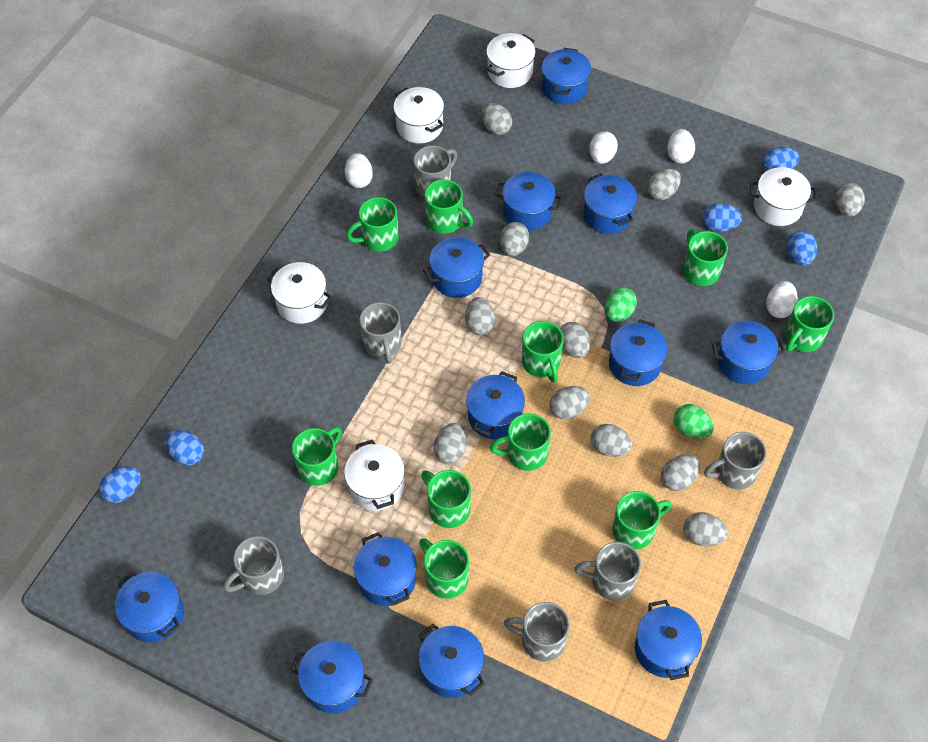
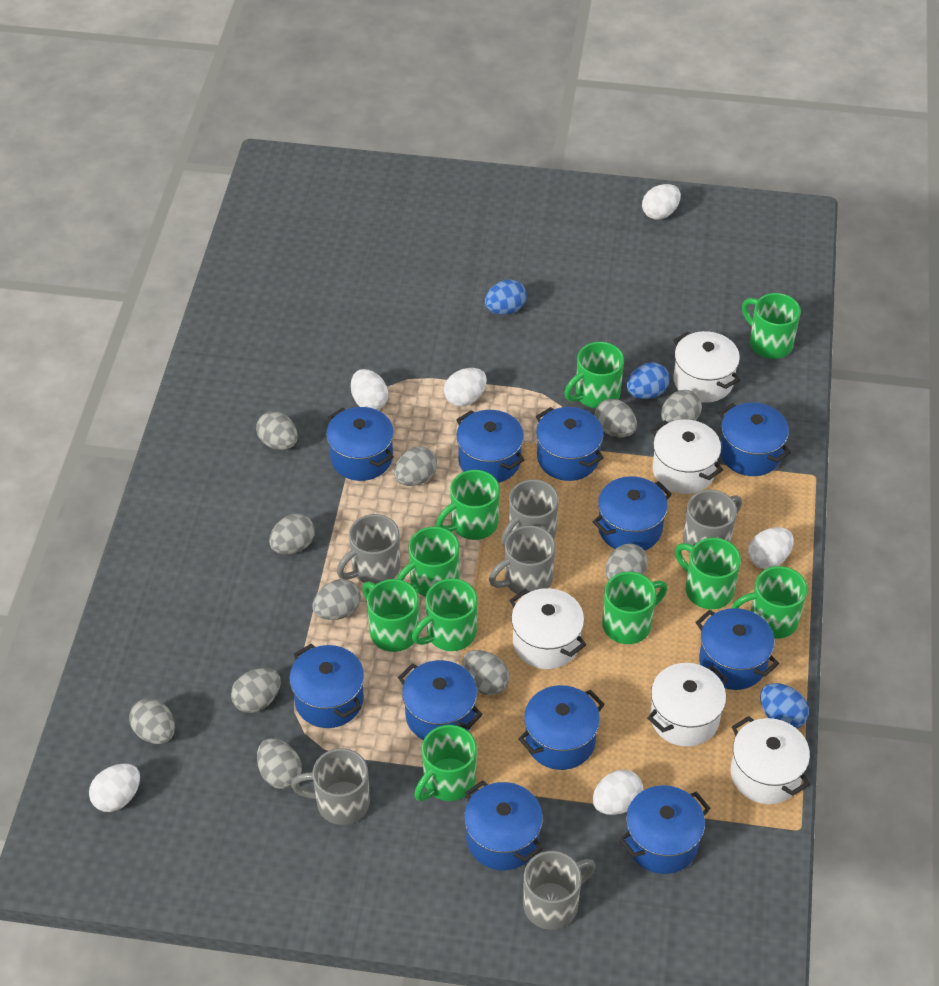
blue egg: [99,466,141,503] [165,430,204,466] [703,203,742,232] [762,147,799,171] [787,231,817,266] = 5 -> [485,279,527,315] [626,362,670,399] [760,683,809,729] = 3
blue pot: [115,571,184,643] [290,641,373,713] [354,532,417,606] [419,624,485,698] [423,237,490,298] [466,371,525,440] [495,172,562,231] [542,48,591,104] [583,173,637,234] [609,319,667,386] [635,600,702,680] [712,321,785,384] = 12 -> [289,644,364,728] [326,407,394,481] [398,660,483,740] [456,410,524,483] [464,780,543,871] [518,685,605,770] [536,407,604,481] [593,476,672,551] [619,785,711,874] [695,608,779,690] [718,403,791,476] = 11
green egg: [605,287,637,322] [674,404,714,439] = 2 -> none = 0
white egg: [345,153,373,188] [589,131,618,164] [667,129,695,164] [766,281,798,318] = 4 -> [89,764,140,812] [351,369,388,410] [444,368,487,407] [592,770,643,815] [642,184,681,220] [748,527,794,569] = 6

